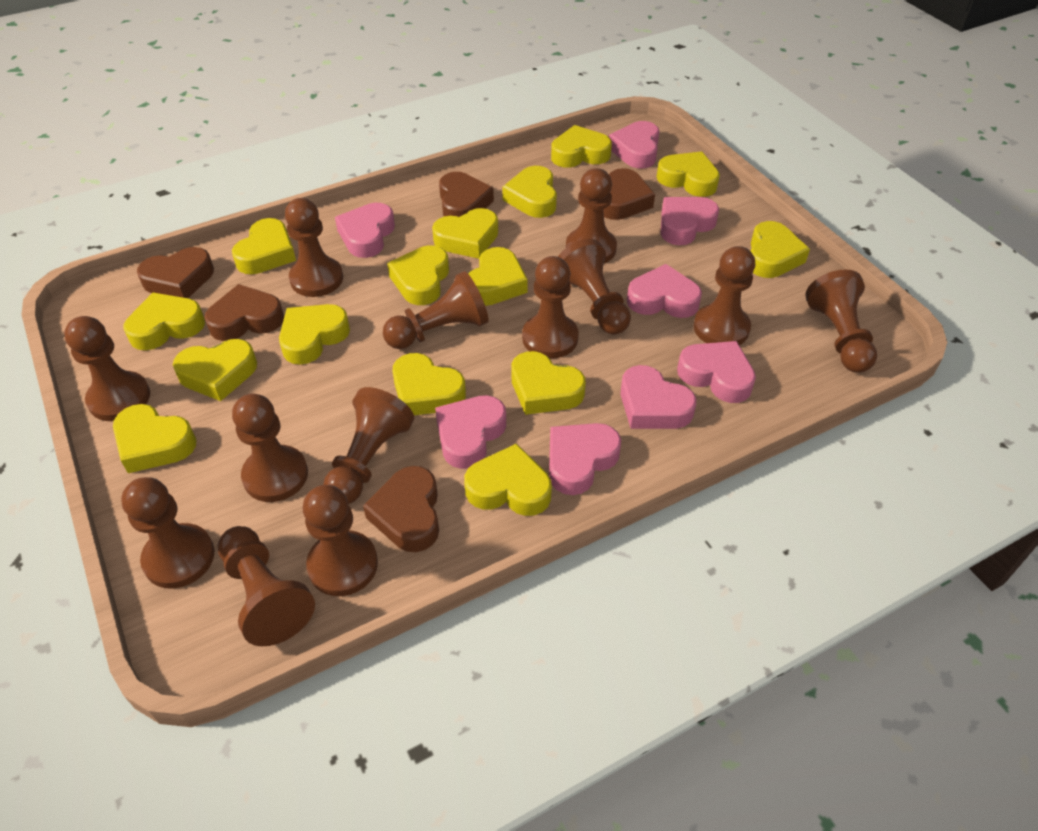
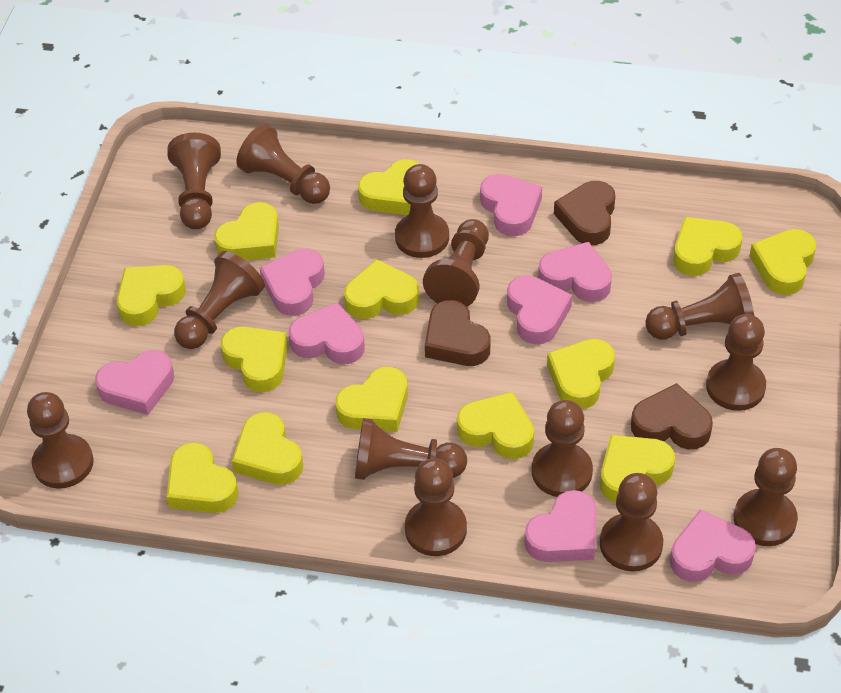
brown heart: [137,247,214,298] [204,284,284,341] [363,466,439,552] [439,172,494,217] [603,168,655,220] = 5 -> [425,300,490,366] [554,181,615,245] [631,383,713,449] = 3
yellow heart: [113,404,197,473] [124,293,205,350] [173,339,257,401] [232,218,296,274] [279,304,350,365] [387,245,449,305] [392,353,466,415] [432,208,498,259] [464,443,552,516] [468,247,528,306] [502,166,557,218] [511,351,586,415] [551,125,612,168] [657,152,720,197] [751,221,810,278] = 15 -> [117,265,186,326] [167,442,238,513] [214,202,279,260] [221,326,288,392] [232,412,303,485] [335,367,408,432] [344,259,419,319] [358,159,420,215] [457,392,534,459] [547,339,615,409] [600,435,675,503] [673,217,743,276] [750,229,816,295] = 13

